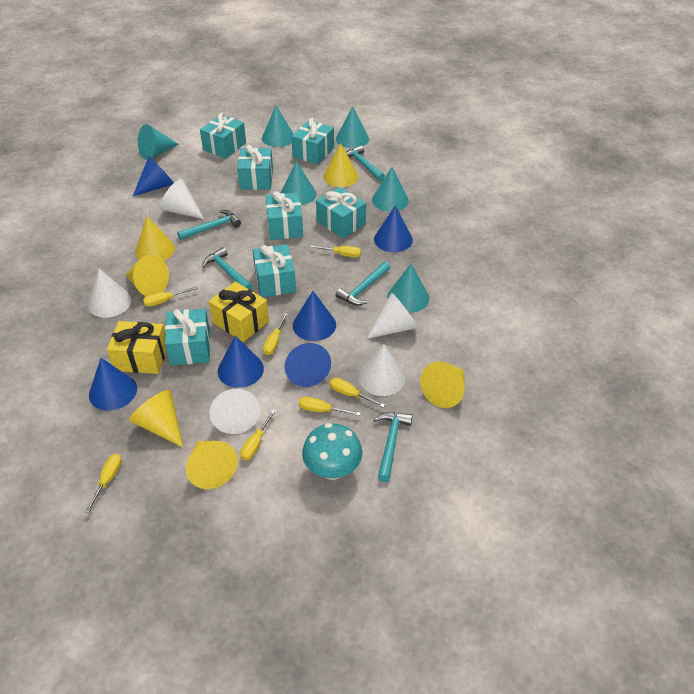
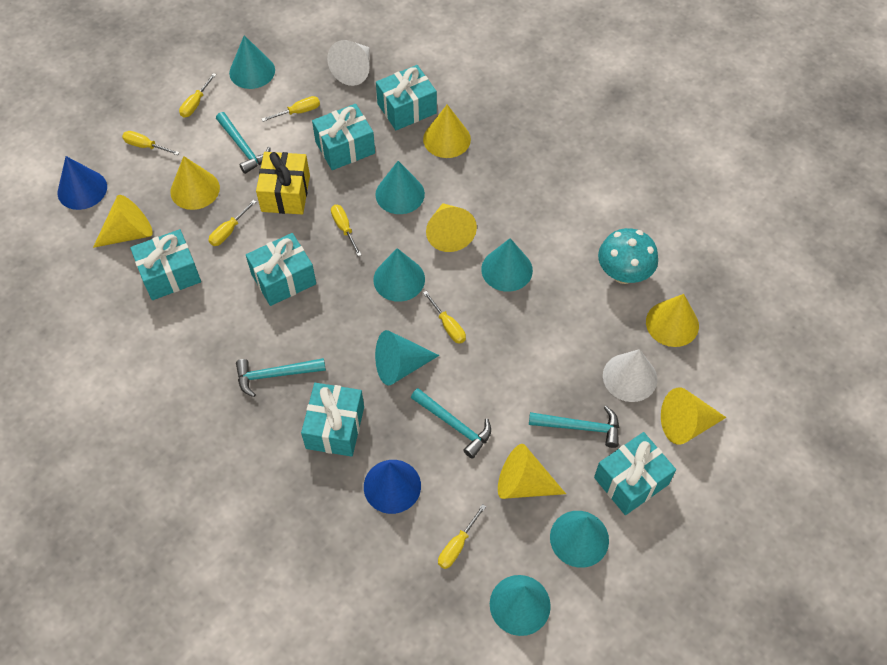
blue cone: [89,358,137,411] [133,156,174,196] [218,335,264,388] [285,343,331,387] [293,291,336,341] [374,205,413,252] = 6 -> [58,156,107,210] [364,460,421,514] = 2
turquoise cone: [138,124,179,160] [262,106,294,147] [281,161,316,205] [336,106,369,148] [372,167,409,212] [387,264,429,313] = 6 -> [229,35,275,89] [373,248,425,302] [375,161,425,214] [375,330,439,386] [481,238,533,292] [490,575,551,636] [550,511,609,568] = 7
turquoise gift: [165,309,210,366] [200,113,246,159] [237,145,273,190] [253,244,296,297] [266,191,303,240] [291,118,334,165] [316,187,366,238] = 7 -> [130,229,201,300] [246,233,316,306] [301,383,364,457] [312,104,375,170] [376,65,437,130] [594,432,676,515] = 6
turquoise hammer: [177,210,241,240] [203,247,252,289] [336,262,390,305] [346,145,385,181] [374,412,413,482] = 5 -> [216,112,271,174] [236,358,326,397] [411,388,491,459] [529,406,619,448] = 4
white cone: [88,268,132,318] [159,179,204,219] [210,389,260,434] [359,344,405,396] [366,292,418,339] = 5 -> [327,40,370,86] [603,349,657,402] = 2
yellow cone: [126,254,169,296] [129,390,183,447] [135,216,175,261] [186,441,238,489] [323,143,359,187] [420,361,465,408] = 6 -> [93,195,153,248] [170,156,220,210] [423,105,471,158] [426,203,477,252] [498,444,566,499] [646,294,699,347] [661,387,726,445] = 7
yellow gift: [107,321,166,374] [209,281,269,342] = 2 -> [256,152,310,214] = 1

